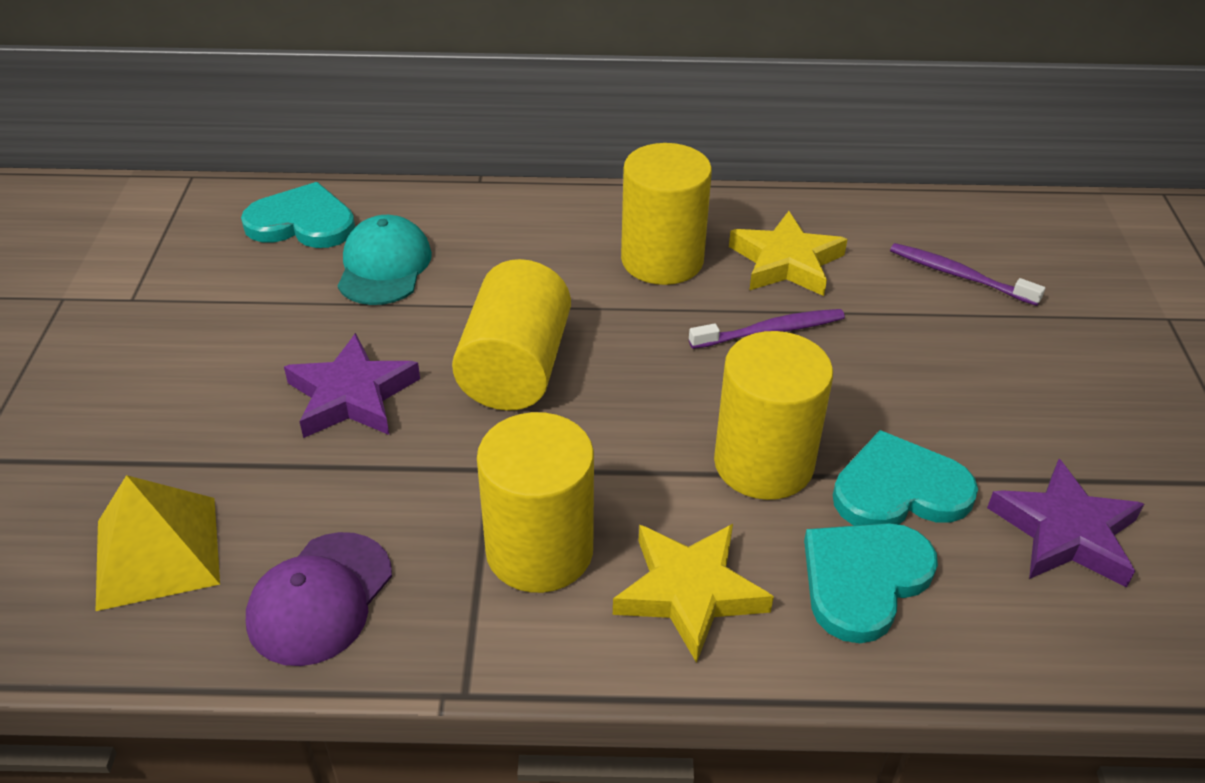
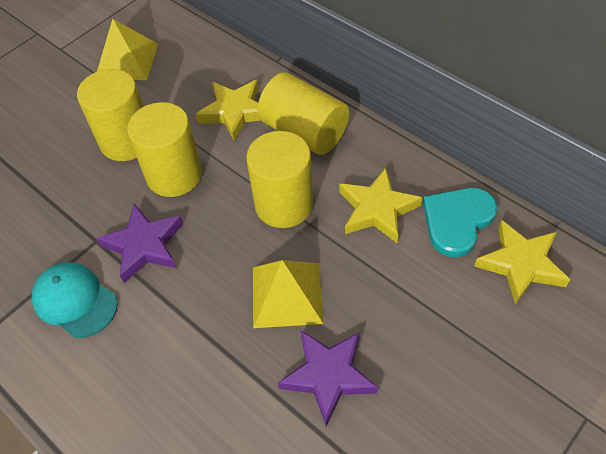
purple cap: [246,532,392,666] = 1 -> none = 0
purple toothbrush: [689,309,845,349] [890,243,1045,306] = 2 -> none = 0
turquoise heart: [241,182,355,248] [804,523,938,643] [833,430,978,526] = 3 -> [423,188,497,257] = 1
yellow pyramid: [96,475,220,611] = 1 -> [97,19,158,80] [253,260,323,328] = 2
yellow star: [613,524,774,663] [729,211,848,296] = 2 -> [196,80,261,141] [339,168,422,243] [474,220,570,305] = 3

